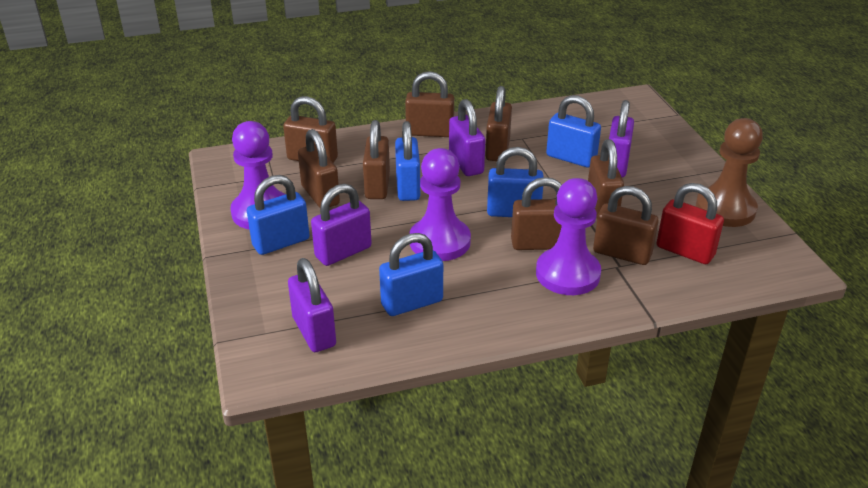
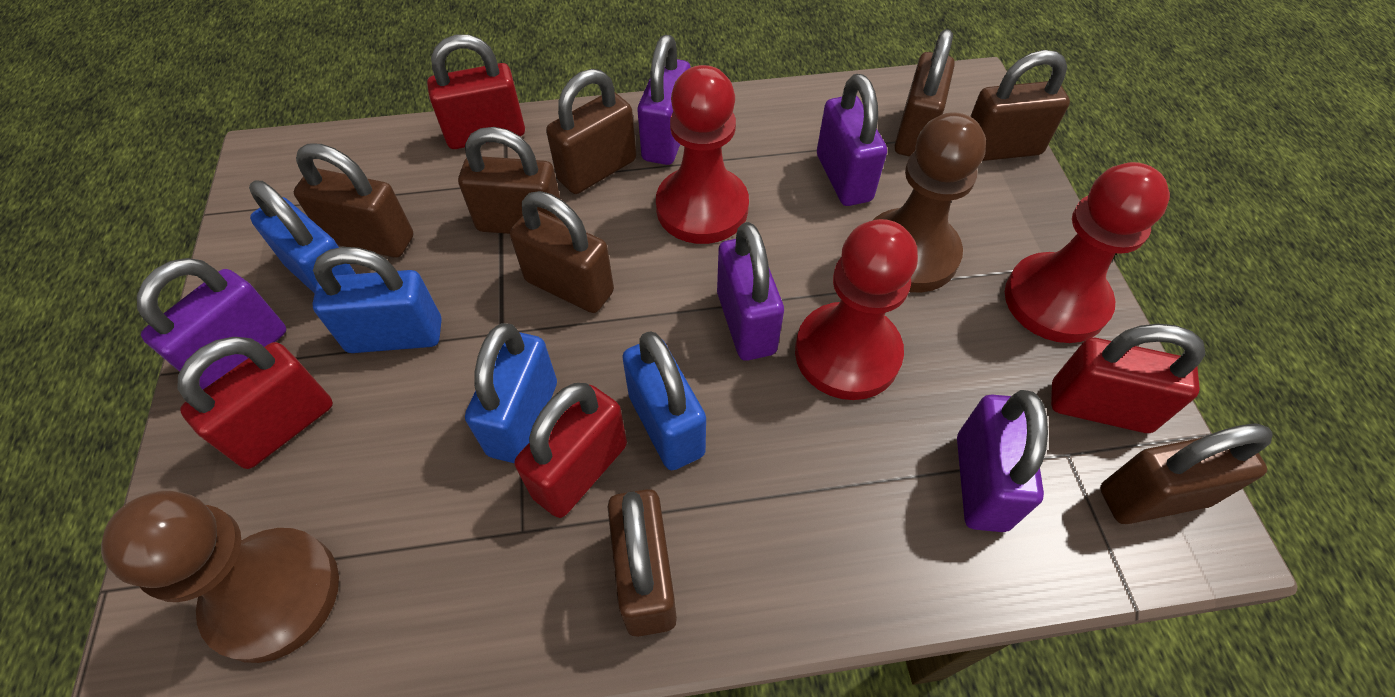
blue padlock: [247,175,310,255] [379,233,443,316] [395,121,420,201] [487,147,543,217] [546,95,601,168] = 5 -> [249,181,356,293] [312,247,442,353] [465,323,557,463] [622,331,706,470] = 4
brown pawn: [696,118,763,227] = 1 -> [101,491,339,663] [872,112,986,292] = 2
purple padlock: [288,258,336,352] [311,184,372,266] [449,99,485,176] [609,100,634,177] = 4 -> [137,258,286,390] [638,35,691,165] [717,222,784,361] [817,74,887,206] [957,390,1048,532] = 5
purple pawn: [230,121,285,230] [409,148,471,261] [536,178,601,295] = 3 -> none = 0
red padlock: [657,183,724,264] = 1 -> [177,337,333,469] [427,35,525,149] [514,383,627,518] [1051,324,1205,433] = 4
red pawn: none = 0 -> [656,65,749,244] [795,219,918,400] [1005,162,1170,343] = 3

